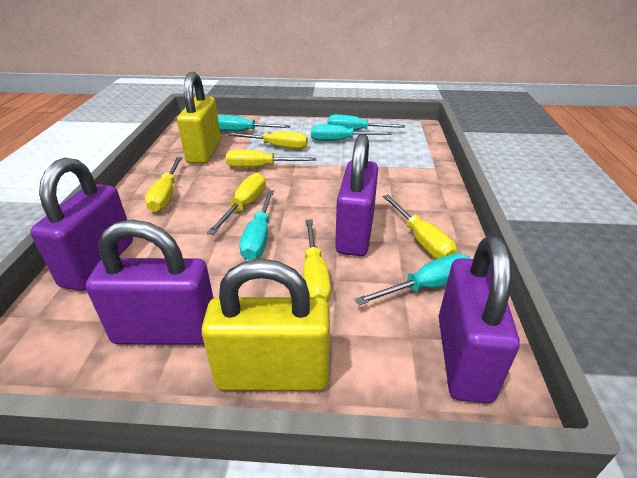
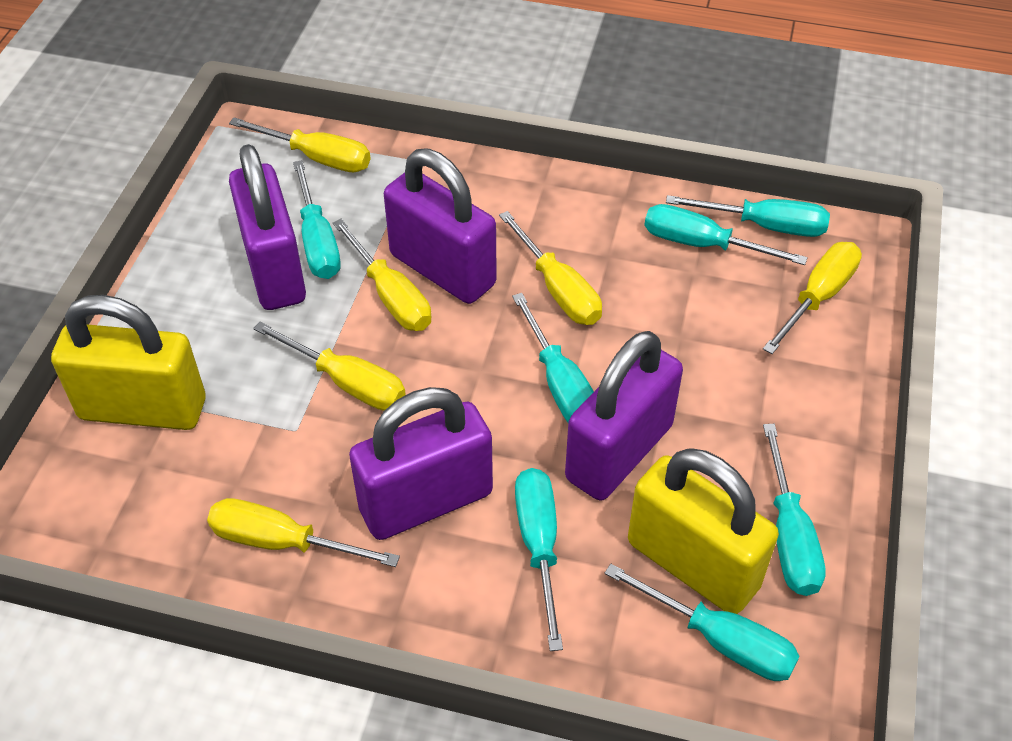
turquoise screwdriver: [218,115,291,131] [239,190,274,260] [311,124,392,141] [327,115,405,131] [355,253,471,305] = 5 -> [293,160,341,279] [512,293,594,422] [515,468,563,651] [604,564,800,681] [644,204,808,265] [666,195,830,237] [763,424,826,596] = 7

